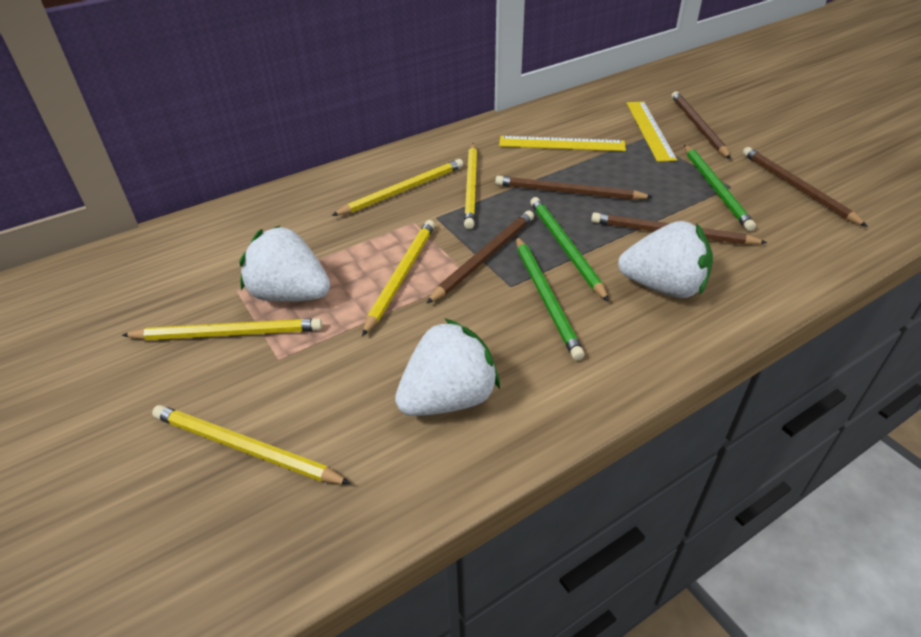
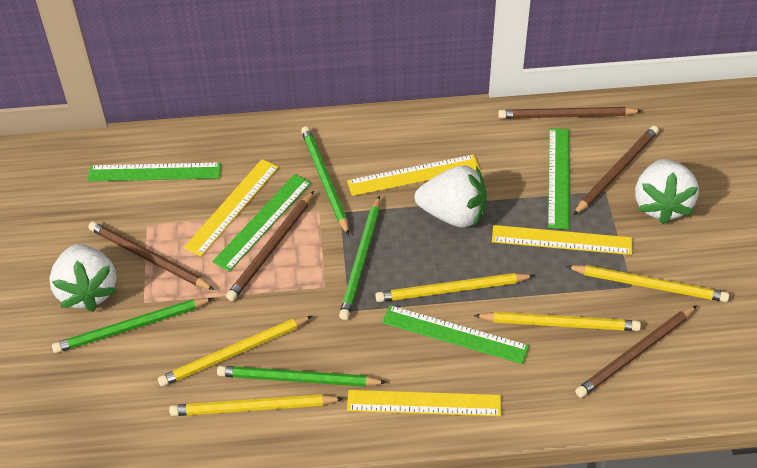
green pencil: [516,236,585,360] [530,197,609,302] [684,145,756,231] = 3 -> [52,298,213,353] [217,366,387,387] [301,126,349,235] [339,196,380,320] = 4
green ruler: none = 0 -> [88,162,221,181] [212,174,311,272] [382,305,529,364] [548,128,570,229] = 4
yellow ruler: [499,136,626,151] [627,102,677,162] = 2 -> [184,159,279,256] [347,154,480,196] [347,390,501,416] [492,225,632,255] = 4

